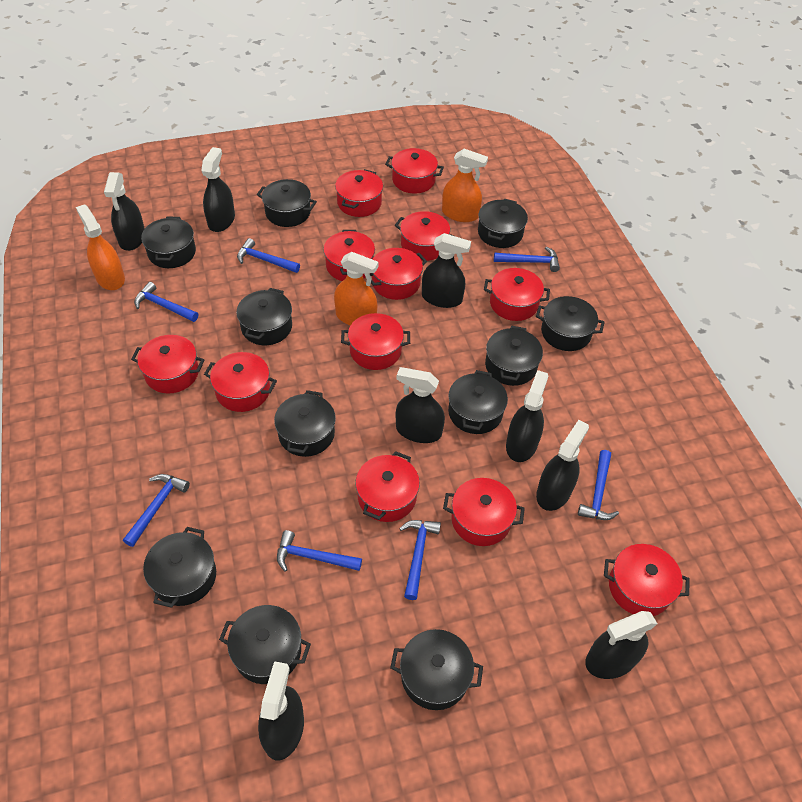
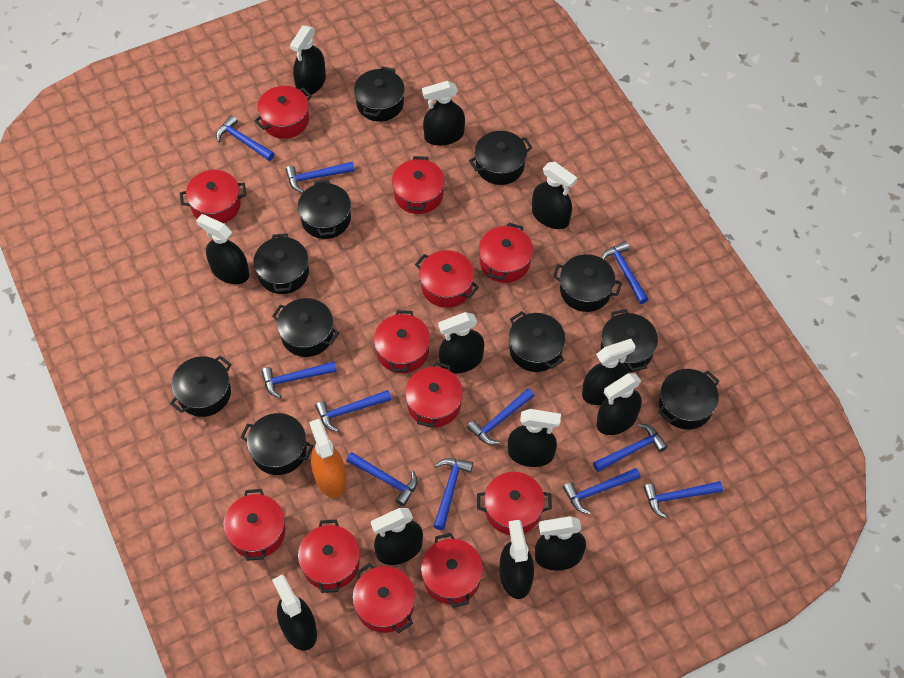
black spray bottle: [104,172,145,251] [201,147,235,232] [258,661,304,760] [396,367,445,443] [422,233,471,308] [506,370,548,462] [536,420,589,511] [585,611,657,679] = 8 -> [196,214,249,284] [272,575,317,650] [290,26,326,96] [371,508,423,565] [422,81,465,146] [438,312,484,373] [500,520,534,599] [508,409,561,467] [532,162,577,229] [535,516,586,571] [582,339,636,405] [597,373,642,435] = 12
blue hammer: [123,474,190,547] [134,282,198,322] [237,238,300,273] [277,530,362,572] [399,520,441,600] [494,247,560,272] [578,450,619,520] = 7 -> [216,115,275,161] [261,362,337,398] [285,162,355,193] [315,390,392,432] [346,452,418,506] [433,458,473,530] [467,388,534,445] [563,468,640,514] [593,423,668,472] [601,241,649,304] [643,481,723,518] = 11
orange spray bottle: [76,204,125,290] [334,252,378,325] [442,149,488,222] = 3 -> [309,419,347,498] = 1

